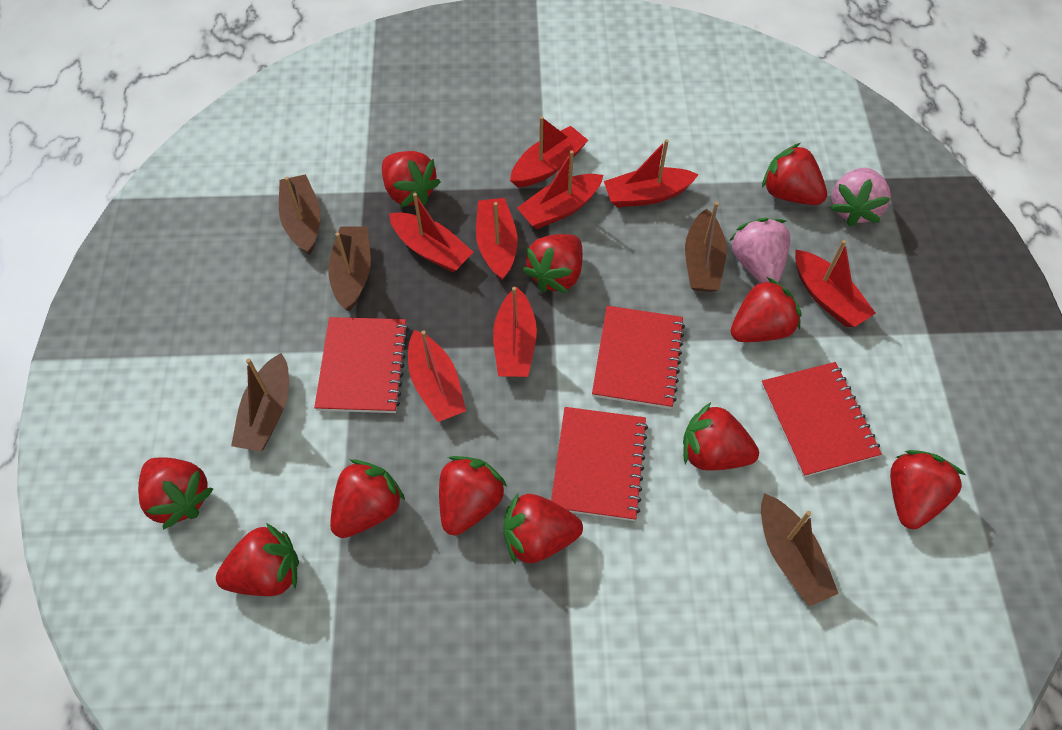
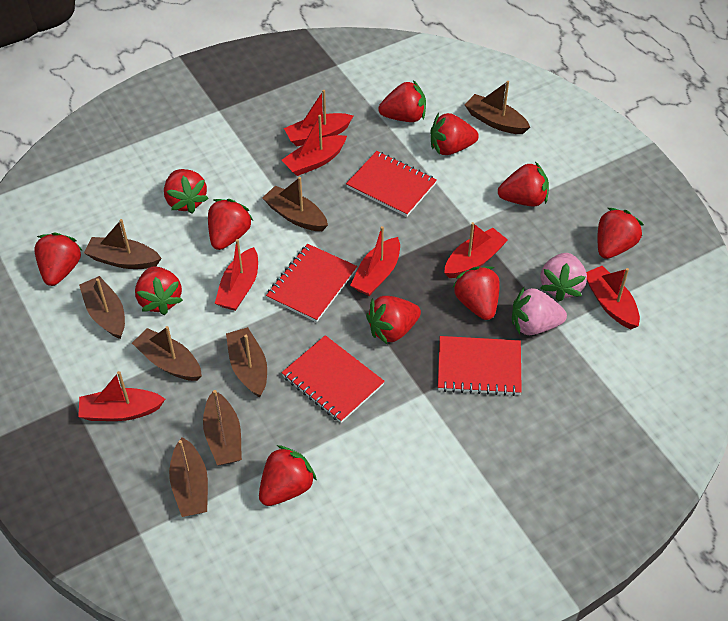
brown boat: [231,353,289,451] [279,174,321,255] [328,226,371,311] [685,202,727,292] [761,493,839,606] = 5 -> [79,276,125,339] [84,219,162,269] [132,326,202,381] [169,437,208,517] [203,390,242,465] [226,327,267,398] [262,177,328,231] [465,81,530,134] = 8
red boat: [389,193,473,273] [408,330,466,422] [476,198,518,280] [493,287,537,377] [510,116,588,188] [517,151,603,229] [604,139,699,207] [795,240,876,327] = 8 -> [78,371,165,421] [215,239,258,311] [282,115,347,176] [284,90,353,146] [350,226,400,296] [444,222,508,278] [586,266,640,329] = 7

